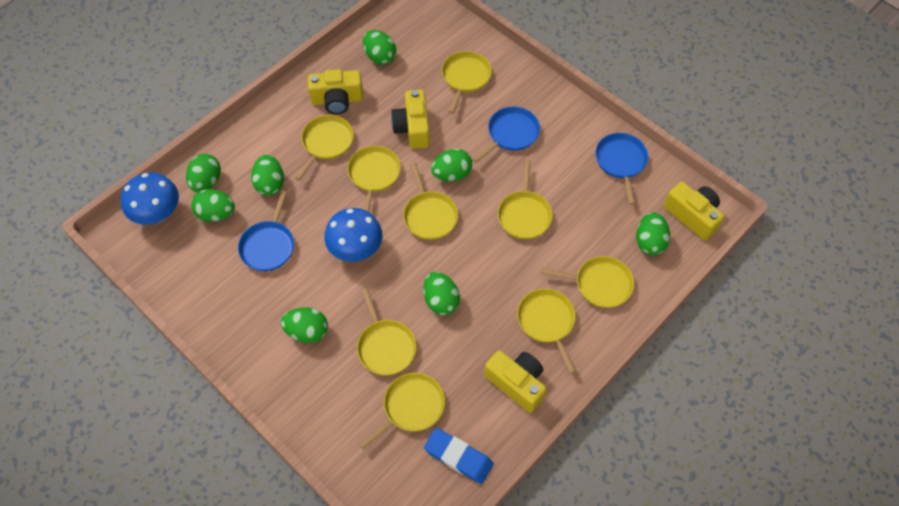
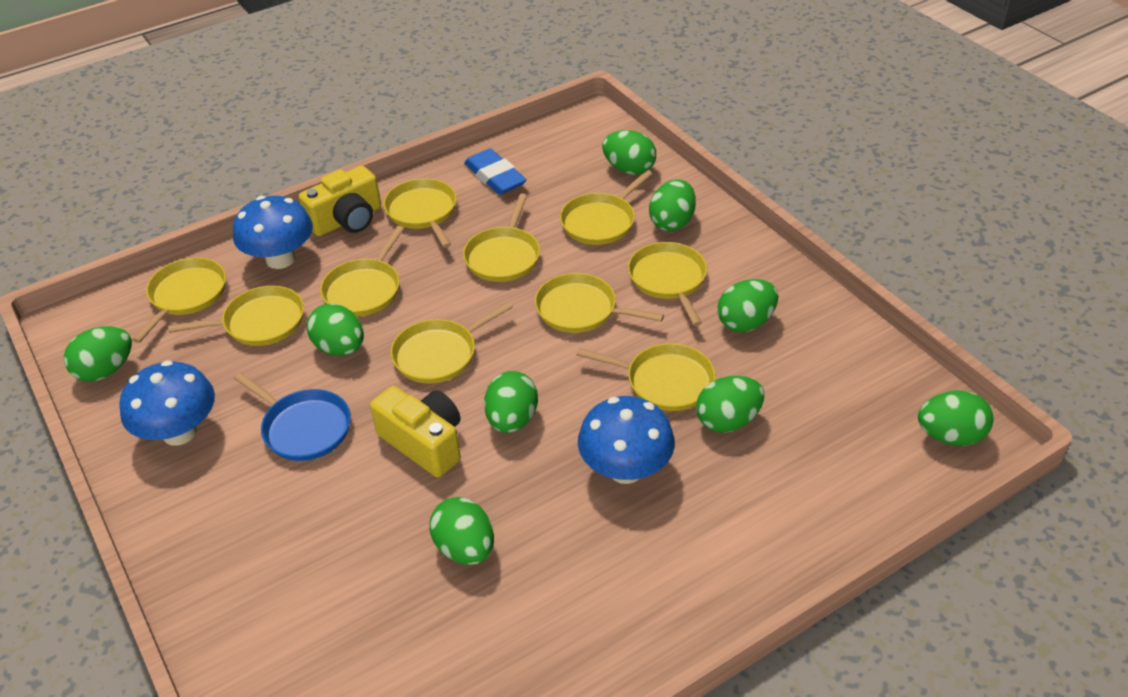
blue mushroom: [121,172,179,225] [324,208,382,262] = 2 -> [119,360,215,445] [233,196,313,269] [578,396,675,484] = 3
blue pan: [238,190,294,271] [472,107,540,163] [595,133,648,205] = 3 -> [234,373,351,461] = 1
green egg: [186,154,221,192] [191,189,235,222] [251,155,284,195] [281,307,328,343] [363,30,396,65] [423,272,460,315] [431,149,472,182] [636,212,670,255] = 8 -> [64,326,132,382] [307,303,364,356] [430,497,494,565] [484,371,538,433] [602,130,656,175] [649,179,696,231] [696,376,764,433] [717,279,778,332] [918,391,994,446] = 9
yellow camera: [308,69,363,114] [391,89,430,149] [484,350,546,413] [664,182,724,241] = 4 -> [299,166,381,236] [370,386,461,477] = 2
yellow pan: [295,115,354,181] [347,146,401,212] [357,288,416,375] [359,373,445,449] [403,163,458,240] [442,51,492,114] [498,160,553,239] [517,289,576,373] [541,256,634,308] = 9 -> [132,258,226,343] [168,285,304,346] [320,226,404,317] [383,178,457,248] [391,301,513,383] [463,194,540,282] [535,273,664,333] [560,170,652,245] [576,343,716,411] [628,242,707,326] = 10

